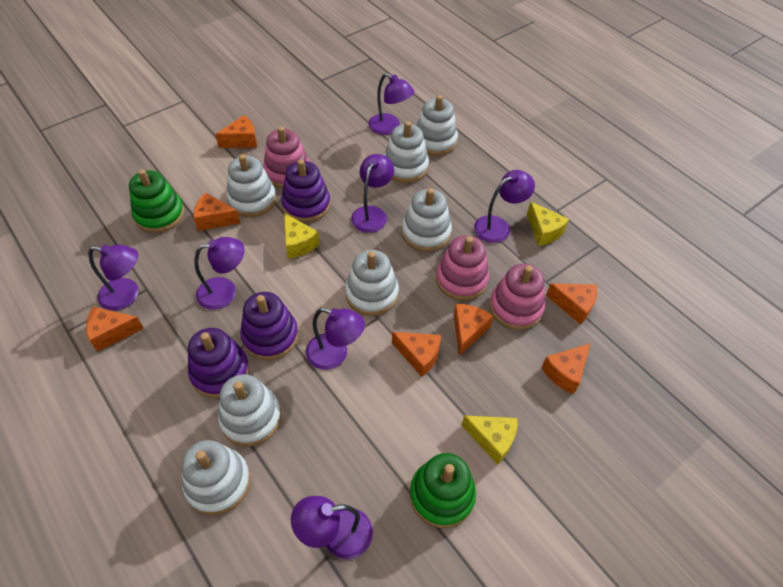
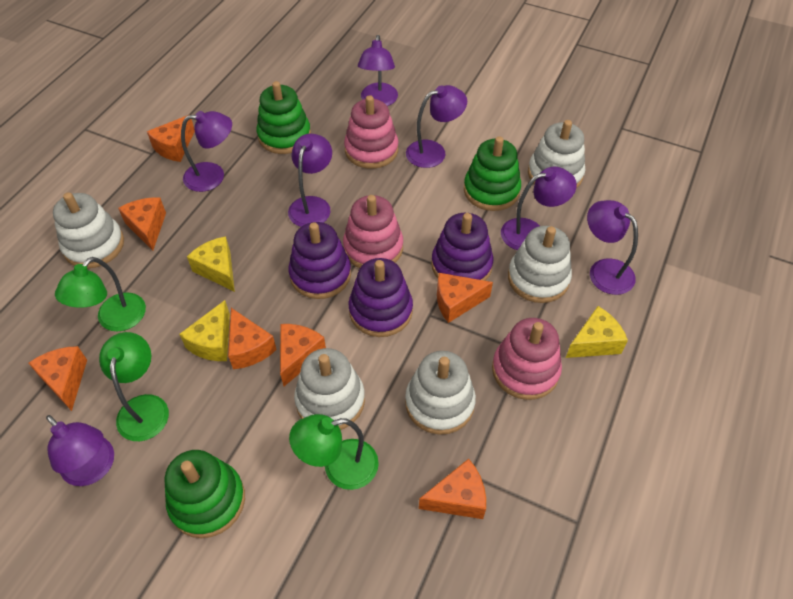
green lamp: none = 0 -> [55,257,146,332] [99,332,169,441] [289,414,379,490] = 3
green stacking toy: [129,169,184,233] [410,453,476,528] = 2 -> [165,450,245,538] [257,81,311,154] [464,136,521,211] = 3
white stacking toy: [181,440,251,515] [218,374,282,447] [226,154,276,217] [345,250,399,316] [384,121,429,183] [402,188,452,252] [417,95,458,156] = 7 -> [53,192,124,268] [294,348,365,430] [405,351,476,435] [508,226,572,303] [528,120,585,188] = 5

